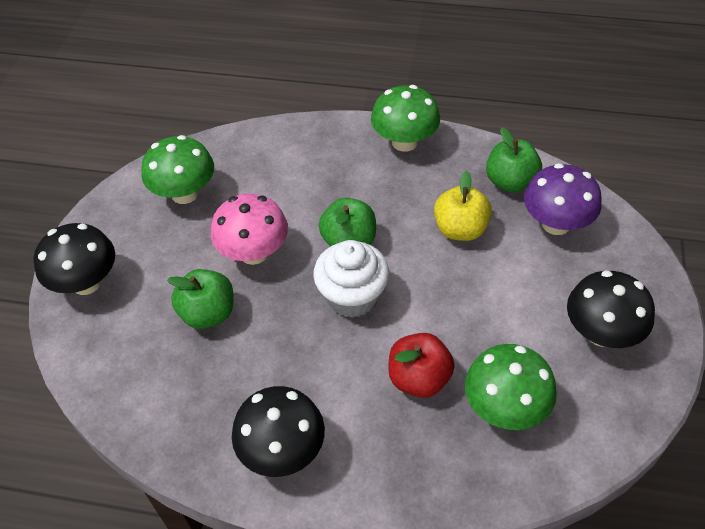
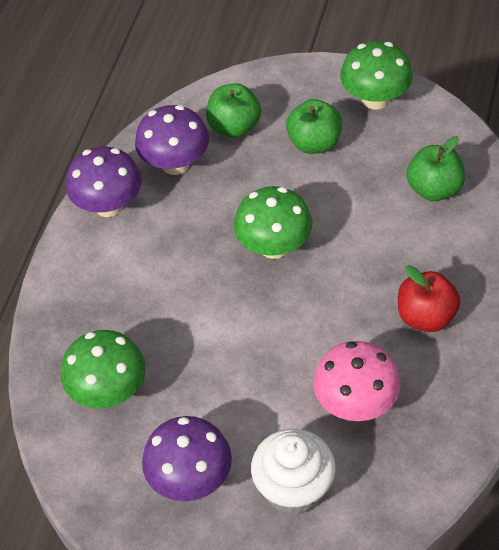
black mushroom: [34,223,115,295] [232,386,325,477] [567,270,655,348] = 3 -> none = 0
purple mushroom: [524,163,602,235] = 1 -> [66,146,142,217] [135,105,209,175] [142,416,232,501] = 3
yellow apple: [434,171,492,241] = 1 -> none = 0

